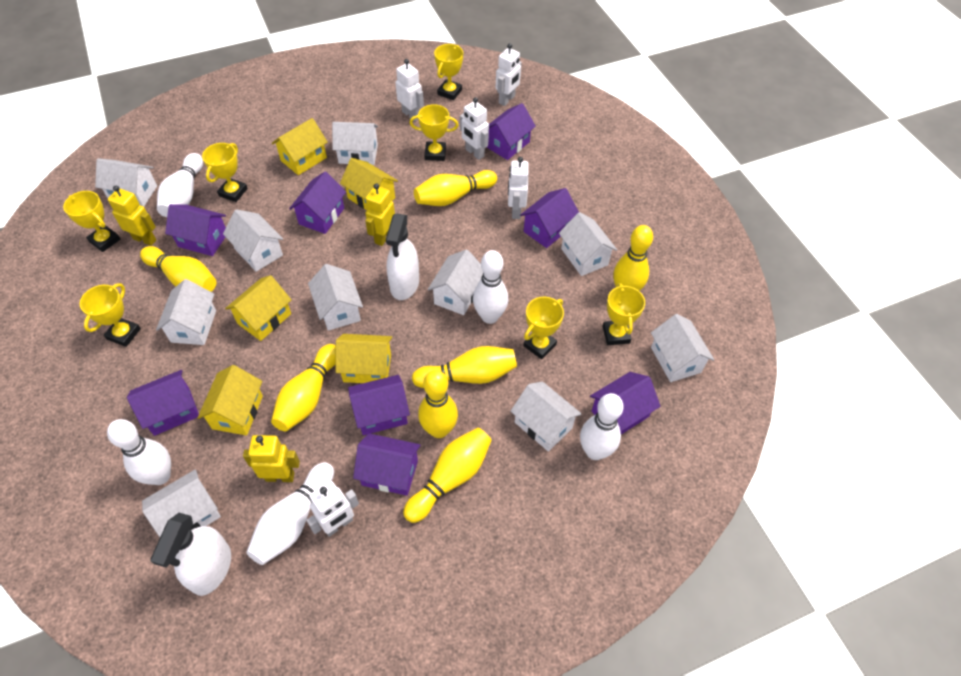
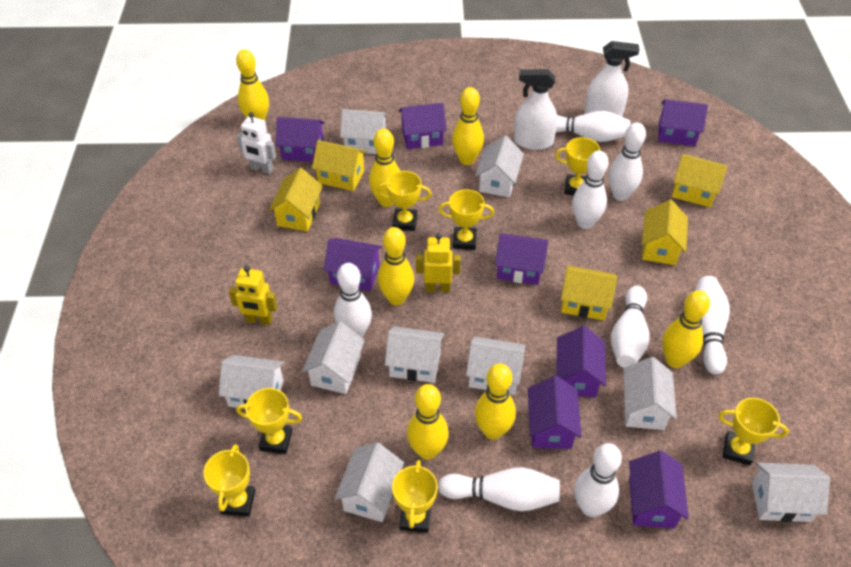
white bowling pin: [107,419,171,485] [157,153,203,217] [246,462,334,565] [473,250,509,324] [580,393,624,460] = 5 -> [334,263,372,338] [438,467,560,511] [556,111,631,142] [572,151,609,229] [574,443,622,517] [609,123,646,201] [611,285,649,368] [695,276,730,375] = 8
white house: [95,158,157,207] [142,470,221,537] [156,279,216,345] [223,209,283,272] [308,264,363,331] [332,122,378,165] [428,249,483,315] [510,381,582,452] [559,212,617,276] [651,314,714,382] = 10 -> [219,355,284,409] [302,321,365,394] [335,442,404,522] [340,109,388,154] [385,326,444,383] [466,336,526,395] [475,135,524,197] [623,357,677,430] [752,462,830,522] = 9
white robot: [306,481,359,537] [395,59,424,121] [460,97,489,160] [496,43,522,106] [508,157,528,219] = 5 -> [236,112,276,174] = 1
yellow robot: [108,186,156,246] [243,435,300,482] [365,183,395,246] = 3 -> [229,265,278,325] [416,233,461,292] = 2

